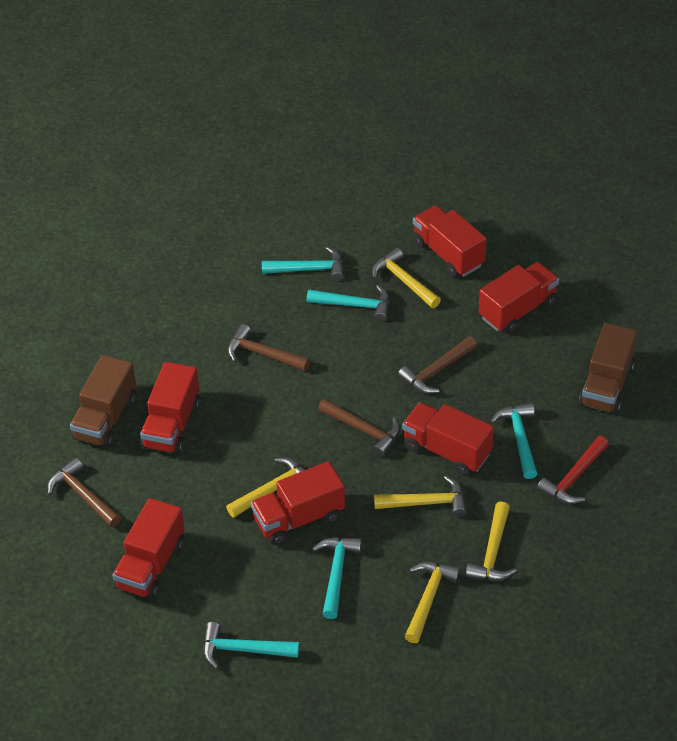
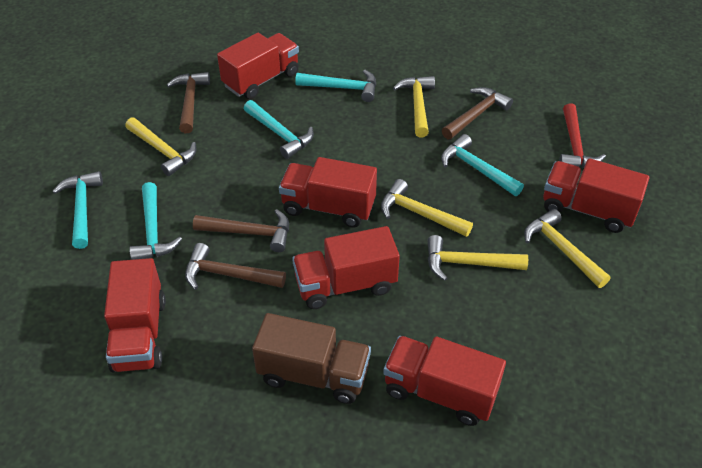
brown truck: [70,355,136,448] [579,323,637,414] = 2 -> [252,313,371,404] = 1

